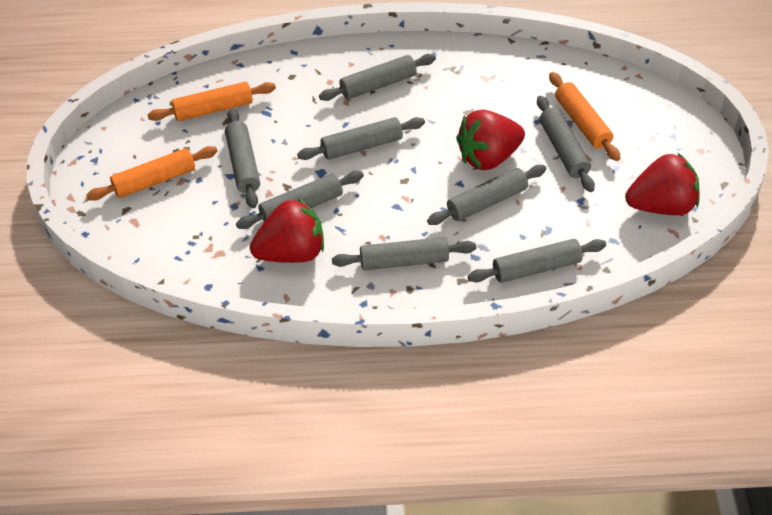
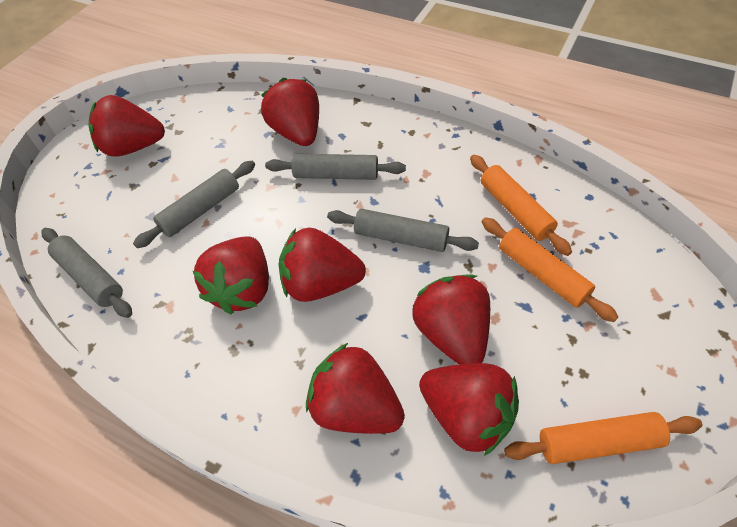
grey rolling pin: [225,108,260,208] [236,171,364,229] [297,117,425,160] [319,54,436,101] [332,237,477,270] [427,165,546,225] [468,239,606,283] [537,95,595,192] = 8 -> [42,228,132,318] [133,161,255,248] [265,154,406,180] [327,209,479,252] = 4
red strawberry: [250,198,324,263] [456,109,525,170] [625,153,700,215] = 3 -> [88,95,165,157] [193,237,269,314] [261,78,319,146] [278,228,366,302] [306,343,405,434] [412,275,490,364] [419,363,519,456] = 7

